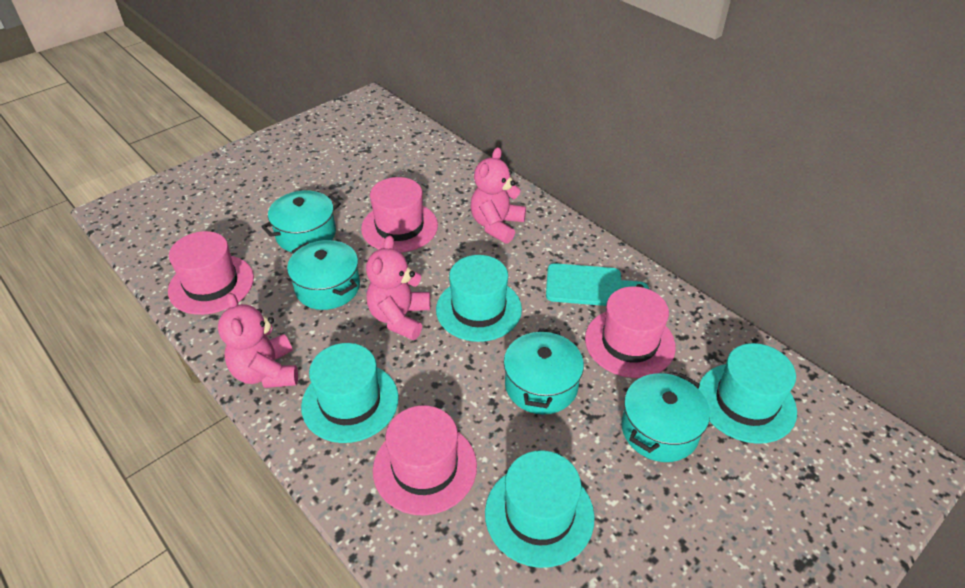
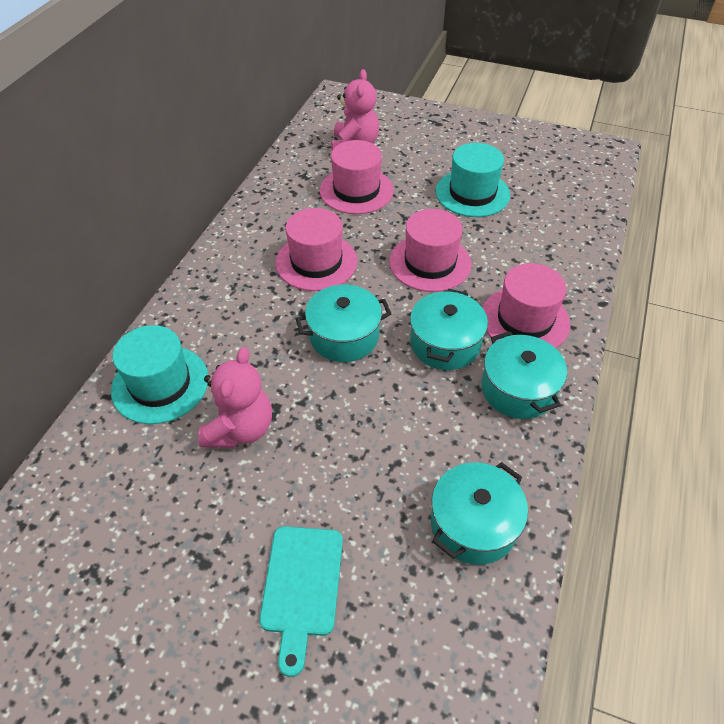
pink teddy bear: [218,293,298,388] [366,235,430,340] [471,147,526,244] = 3 -> [198,347,272,448] [331,69,379,150] = 2
turquoise hat: [301,343,399,443] [436,255,522,342] [485,451,595,568] [699,343,797,444] = 4 -> [111,325,208,424] [435,143,510,217] = 2

